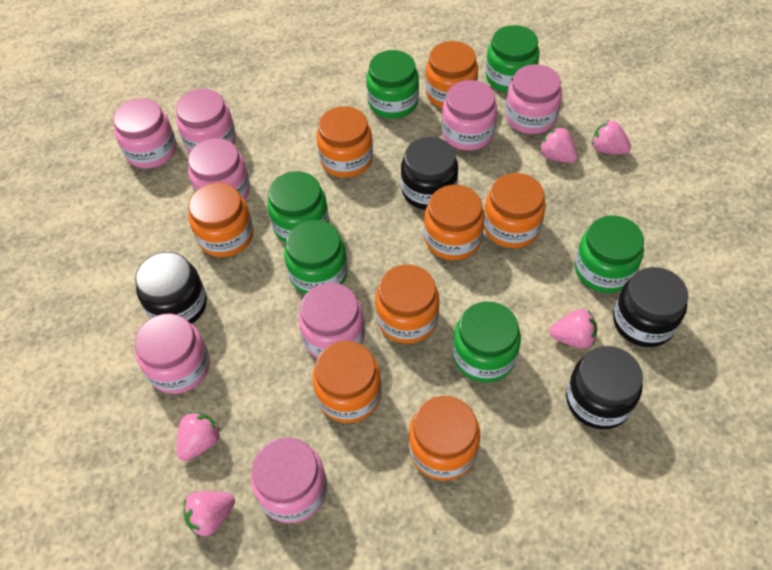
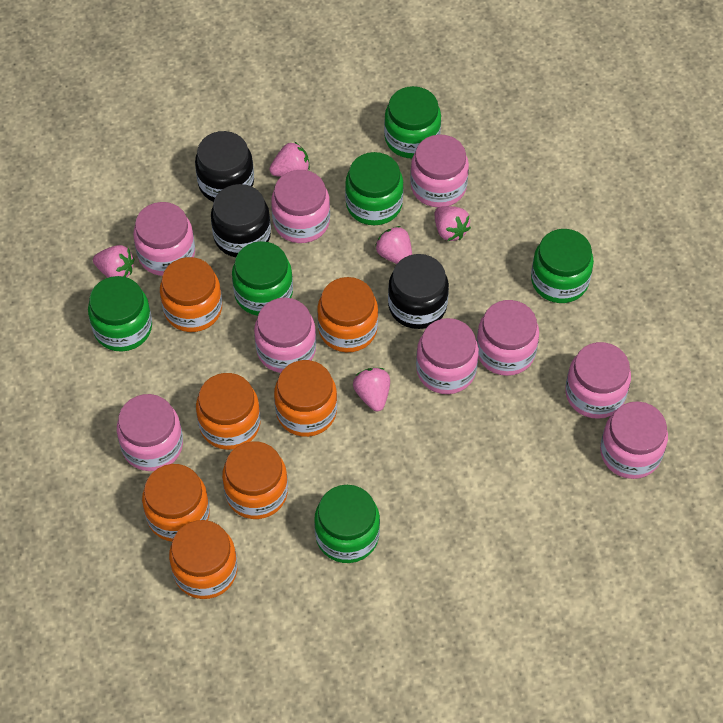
black jar: [135,252,207,324] [401,137,458,210] [566,346,643,429] [613,267,688,347] = 4 -> [195,131,254,202] [211,184,271,257] [388,254,449,329] = 3
orange jar: [188,183,253,257] [312,341,382,423] [317,106,373,178] [375,265,439,344] [409,396,480,481] [424,185,485,260] [425,41,478,108] [484,173,546,248] = 8 -> [142,464,210,542] [160,257,222,332] [169,520,237,599] [196,373,260,450] [222,441,288,519] [274,360,337,437] [317,277,378,352] = 7
pink jar: [113,98,177,168] [134,313,210,394] [176,89,236,153] [188,138,250,200] [251,437,327,523] [298,283,365,358] [442,80,497,150] [505,64,562,134] = 8 -> [117,394,183,471] [133,202,195,276] [254,298,316,373] [271,170,330,243] [410,135,469,207] [416,318,479,394] [477,300,539,376] [565,342,631,419] [600,401,668,479] = 9

